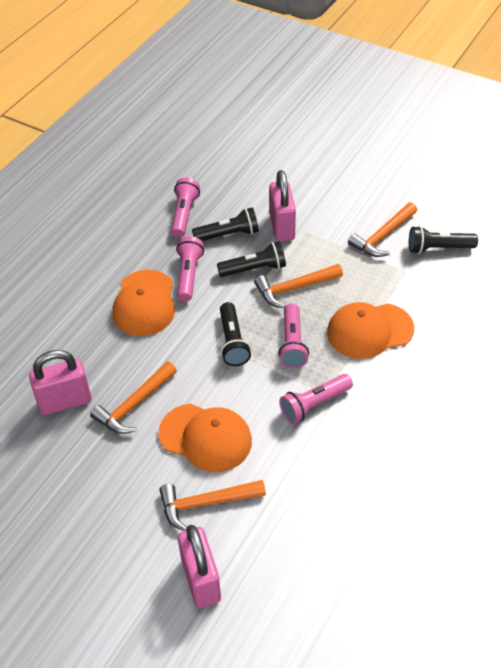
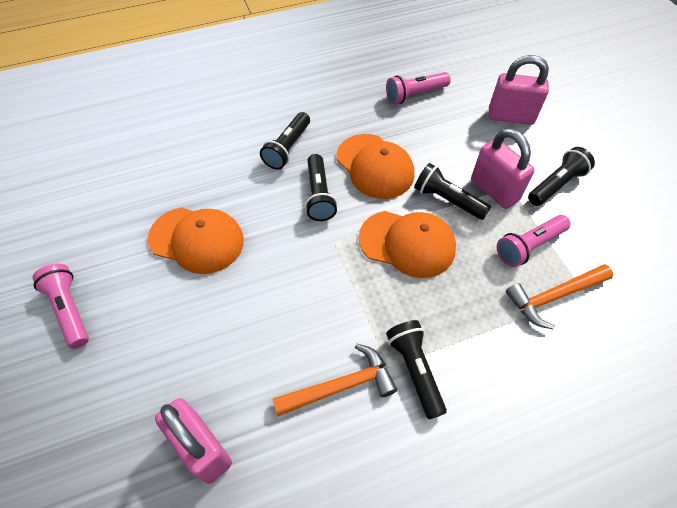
black flashlight: [192,208,259,241] [217,241,286,277] [220,302,251,366] [409,226,478,254] = 4 -> [260,112,310,170] [305,154,337,221] [386,320,447,419] [414,163,491,220] [528,147,595,206] = 5
orange hammer: [90,361,177,434] [159,480,266,531] [254,264,343,308] [348,202,417,257] = 4 -> [273,344,397,416] [506,264,613,329] = 2
pink flashlight: [171,178,200,238] [176,236,204,301] [278,304,309,368] [279,374,353,424] = 4 -> [32,264,89,349] [386,72,451,104] [497,215,570,267] = 3

